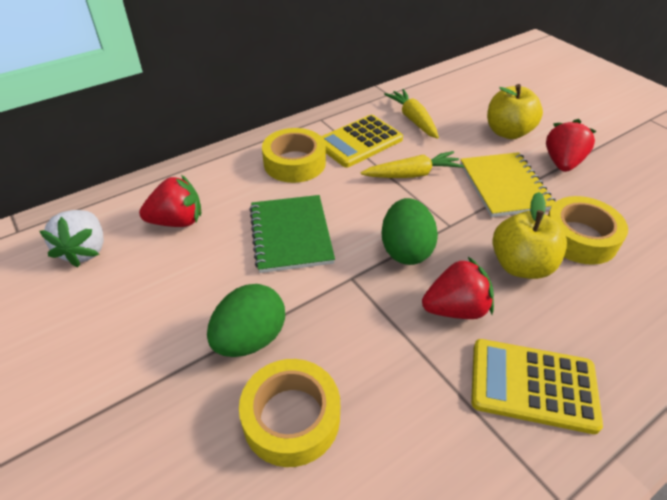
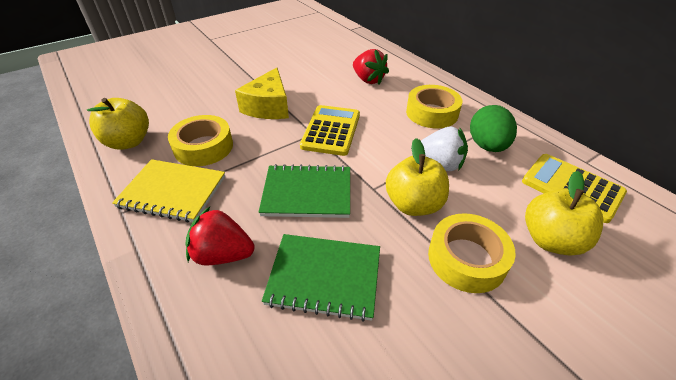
green egg: [207,284,285,357] [381,198,438,265] = 2 -> [470,105,517,152] = 1
green notebook: [249,195,335,273] = 1 -> [259,164,350,218] [262,234,380,322] = 2
red strawberry: [139,175,201,227] [422,257,494,319] [546,119,597,172] = 3 -> [185,207,255,266] [353,49,389,85] = 2
yellow apple: [487,84,543,139] [493,192,567,279] = 2 -> [87,98,149,150] [386,138,449,216] [525,171,603,256] = 3
yellow carrot: [361,151,464,178] [384,89,439,139] = 2 -> none = 0
yellow cheese: none = 0 -> [235,68,289,119] = 1

